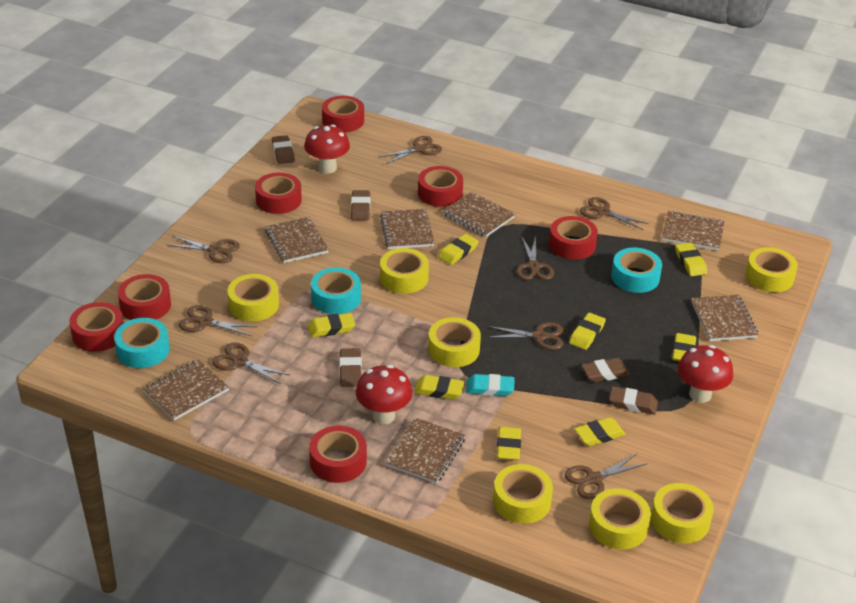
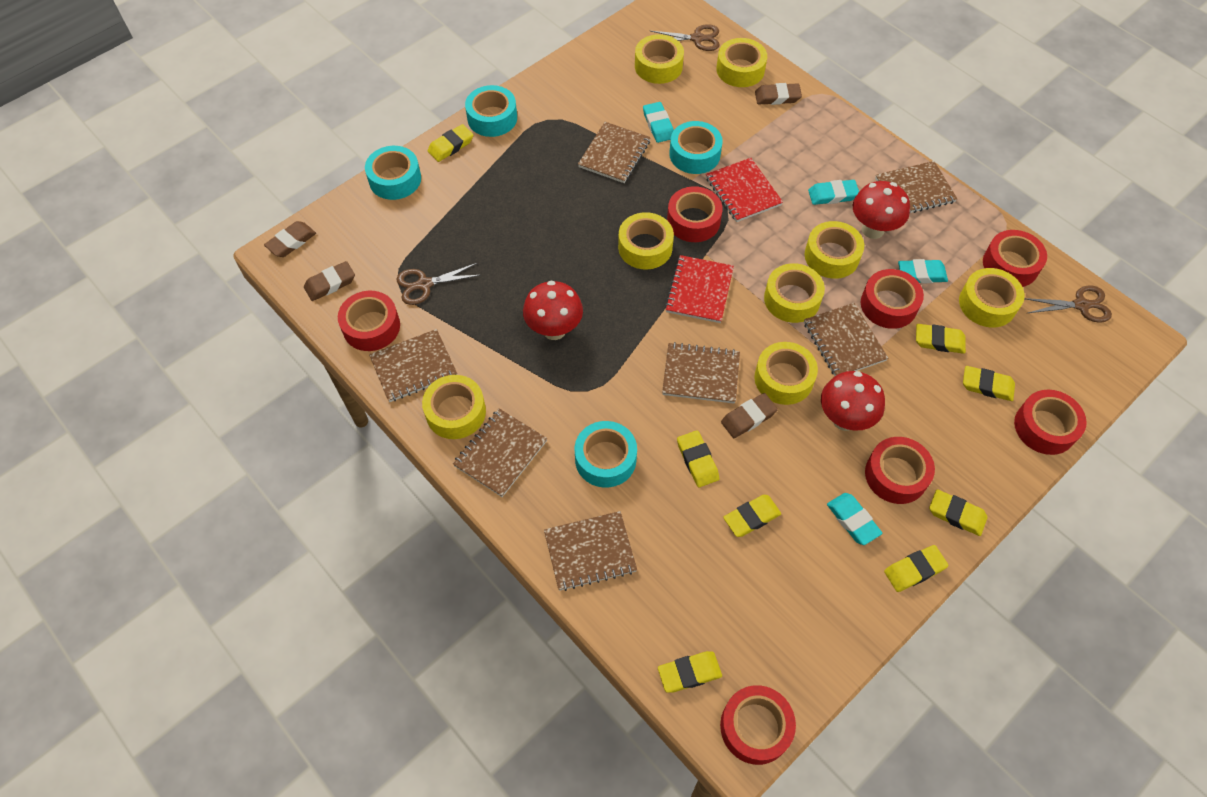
brown eraser: [272,135,295,164] [339,348,362,387] [351,190,370,220] [581,358,630,382] [609,386,658,415] = 5 -> [264,221,316,257] [304,261,355,301] [721,393,778,438] [755,83,802,105] = 4
brown scissors: [167,236,240,263] [179,305,257,336] [212,342,289,384] [379,136,442,164] [487,322,563,350] [516,236,554,280] [564,454,646,499] [580,197,649,230] = 8 -> [396,263,480,305] [651,24,720,51] [1024,285,1112,323] = 3
red notebook: none = 0 -> [665,255,734,323] [706,158,783,222] = 2
turquoise eraser: [466,374,515,396] = 1 -> [643,102,674,143] [808,180,859,205] [827,493,882,545] [898,259,948,283] = 4
turquoise tape: [114,318,170,368] [311,267,361,314] [611,248,662,293] = 3 -> [365,146,421,200] [465,85,517,137] [574,421,637,488] [669,121,723,174] = 4
yellow tape: [227,274,279,321] [380,248,429,294] [428,317,481,367] [493,464,553,524] [589,488,651,549] [651,483,714,543] [745,247,798,292] = 7 -> [422,375,486,439] [618,212,674,269] [635,34,684,84] [716,38,767,87] [754,342,818,405] [764,263,825,323] [805,221,864,279] [959,268,1025,327] = 8

